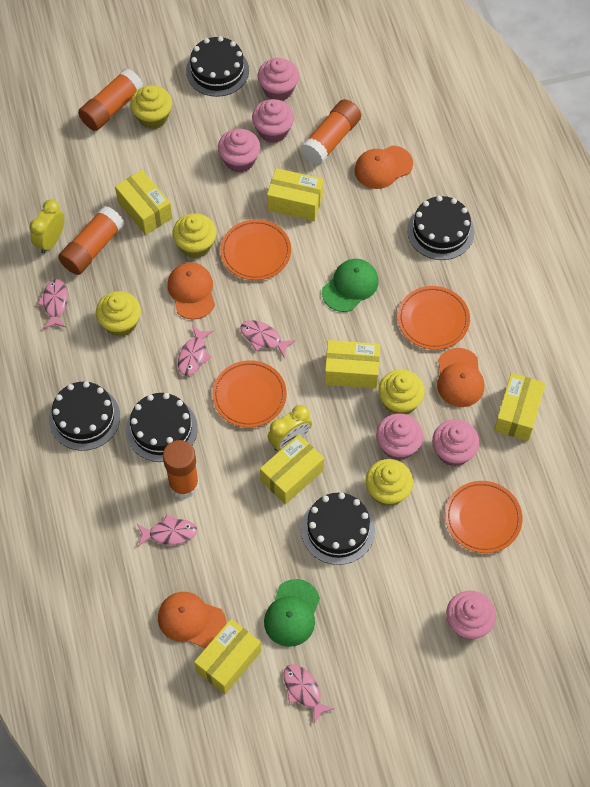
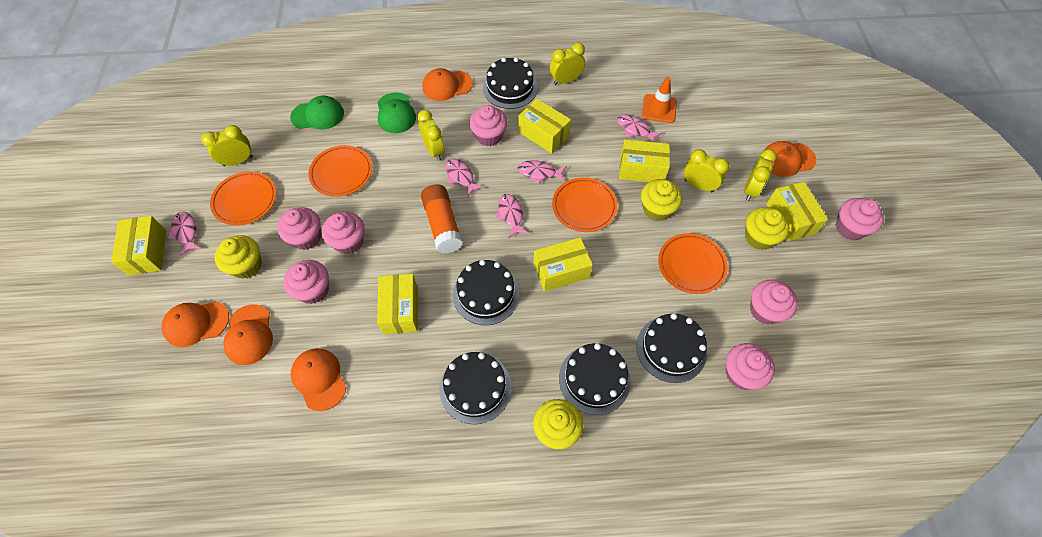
orange cap: [158,592,226,648] [167,262,215,320] [354,145,413,189] [437,348,484,407] = 4 -> [161,302,229,347] [223,304,273,365] [291,348,347,411] [422,68,473,101] [761,141,816,177] = 5
orange glue stick: [58,206,124,275] [78,68,144,131] [163,440,199,499] [301,99,361,165] = 4 -> [421,184,463,253] = 1
orange traffic cone: none = 0 -> [642,77,677,123] = 1
pink cupcake: [218,129,261,173] [252,99,294,143] [258,58,299,101] [376,413,423,460] [432,419,480,467] [446,591,496,639] = 6 -> [277,207,321,250] [283,260,329,304] [322,211,365,254] [469,105,507,146] [726,343,775,390] [750,280,798,324] [836,198,884,240] = 7
yellow clock: [29,199,65,254] [268,405,312,451] = 2 -> [201,125,253,166] [417,110,445,161] [550,43,585,85] [684,149,729,192] [744,149,777,201] = 5
yellow cupcake: [96,291,141,337] [130,85,172,129] [172,213,216,258] [365,459,413,506] [378,369,425,414] = 5 -> [214,235,262,279] [533,399,583,449] [641,179,682,221] [745,207,790,250] = 4

